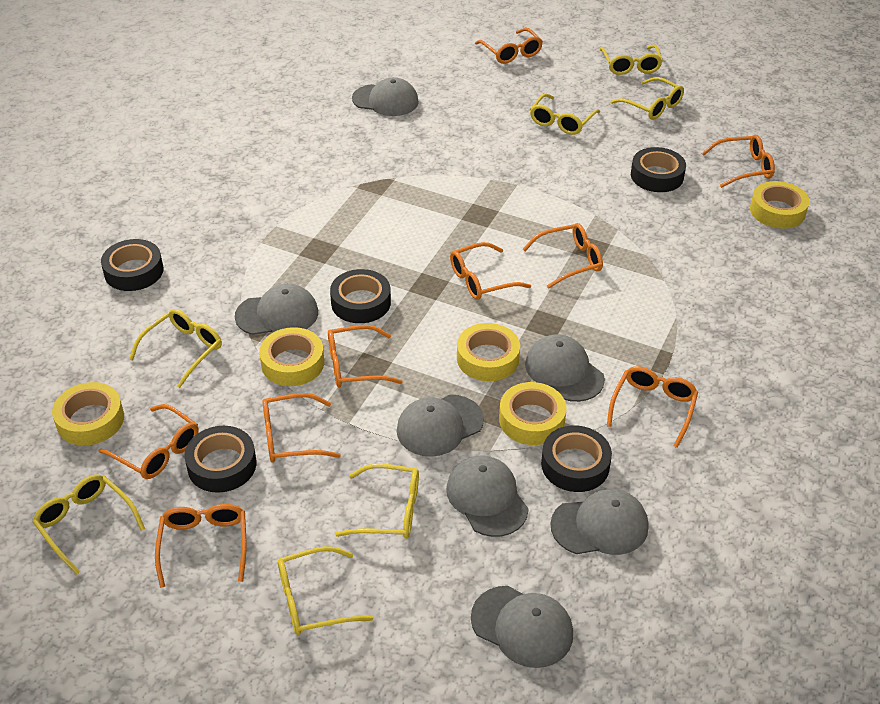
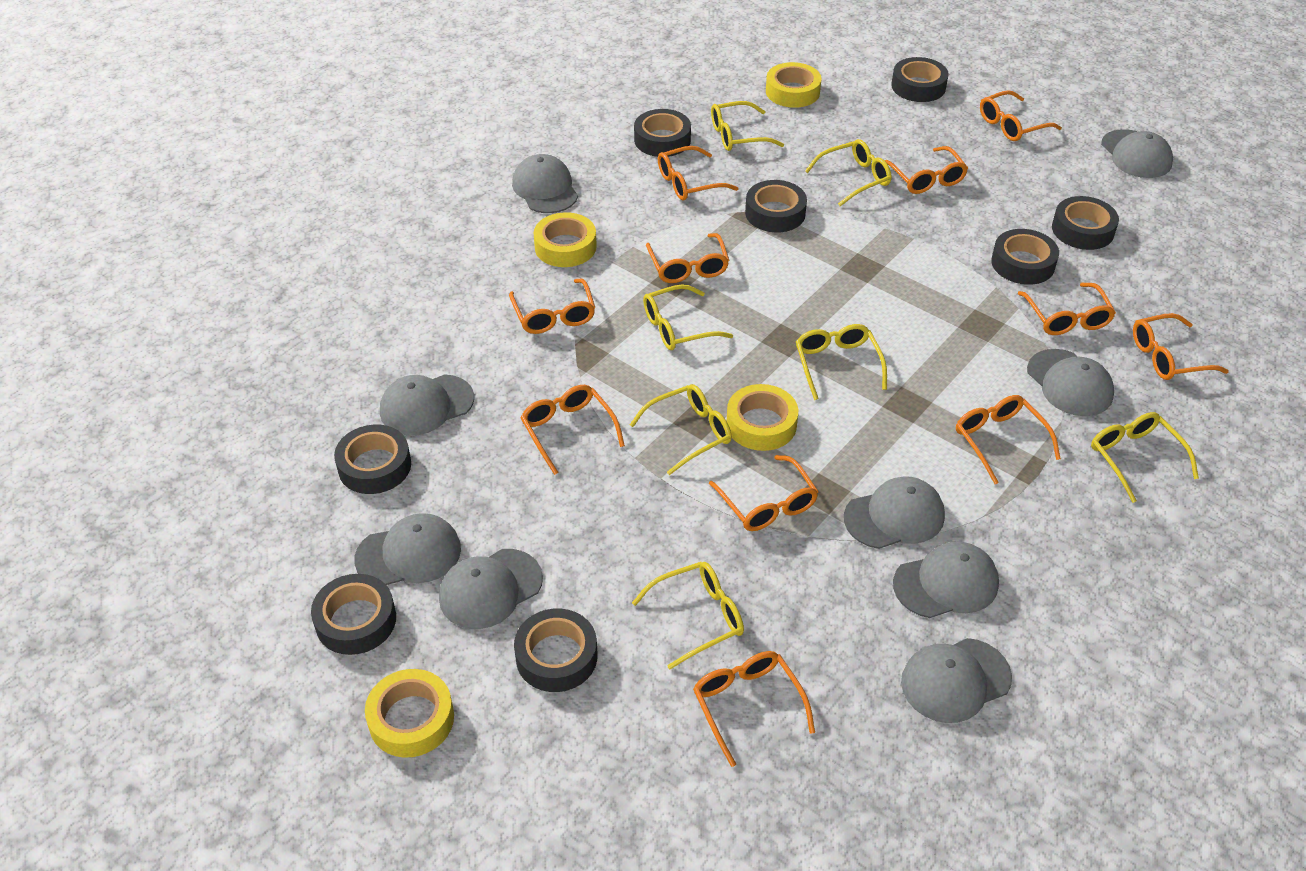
black tape: [101,239,164,291] [184,426,256,493] [330,269,391,323] [541,425,612,492] [631,147,686,192] = 5 -> [311,574,396,655] [334,425,411,494] [514,609,598,692] [634,109,691,157] [745,180,807,232] [891,57,949,102] [991,229,1059,285] [1052,196,1119,250] = 8
grey cap: [235,284,318,335] [352,77,419,116] [397,395,484,457] [446,455,529,537] [471,586,573,668] [525,334,605,402] [550,489,648,555] = 7 -> [354,513,461,585] [380,374,474,436] [439,549,543,629] [512,154,578,213] [844,476,945,549] [893,542,999,618] [901,638,1012,723] [1027,349,1114,416] [1101,129,1173,178] = 9
orange glasses: [99,404,199,479] [155,504,246,588] [262,393,341,462] [328,325,403,388] [450,242,531,300] [475,28,543,64] [523,223,603,289] [607,366,698,448] [702,135,775,188] = 9 -> [509,279,595,334] [520,385,625,475] [646,233,729,283] [658,146,739,201] [693,651,815,767] [709,455,819,531] [884,146,968,194] [956,395,1061,484] [980,90,1062,141] [1018,283,1116,335] [1133,313,1229,380] = 11
yellow tape: [52,382,124,445] [259,327,324,386] [457,323,520,381] [499,382,567,445] [750,181,809,229] = 5 -> [365,669,454,757] [534,212,597,267] [727,384,798,451] [766,62,822,108] = 4

